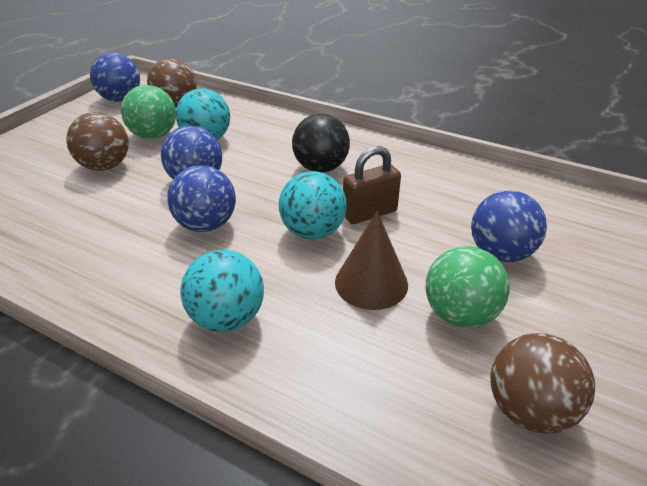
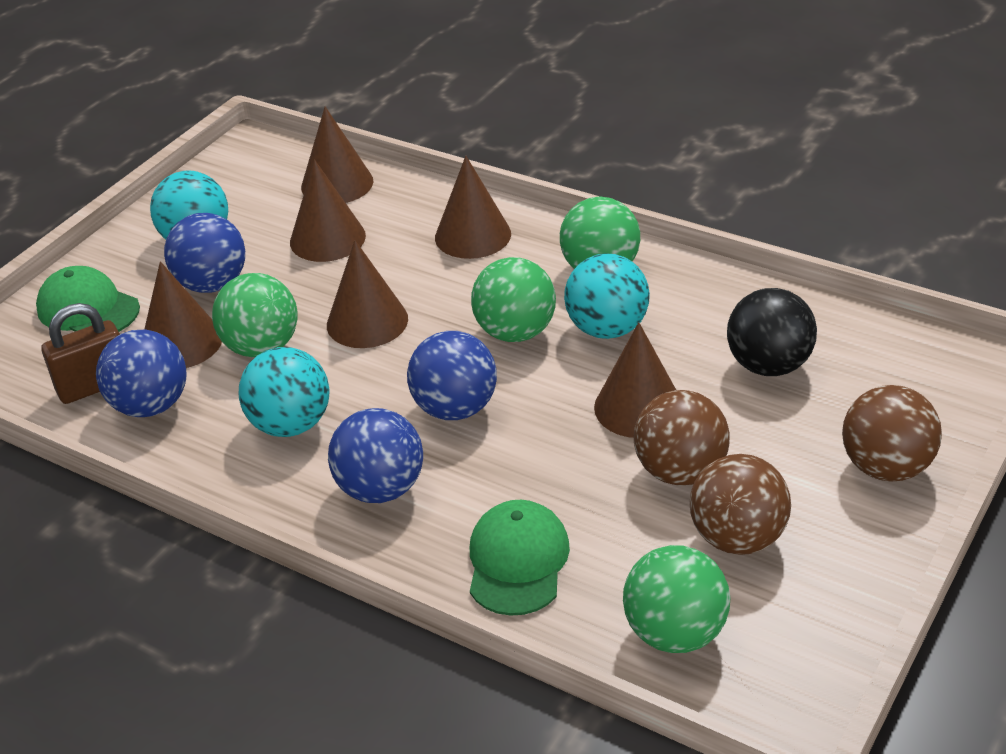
brown cone: [335,211,408,310] = 1 -> [144,261,222,368] [290,160,366,262] [301,107,373,203] [327,240,408,348] [435,156,511,259] [594,322,676,438] = 6
green ball: [121,85,176,139] [426,246,510,328] = 2 -> [212,273,298,357] [471,257,556,342] [560,197,640,269] [623,545,731,653] = 4
green cap: none = 0 -> [36,266,140,332] [470,500,570,616] = 2

